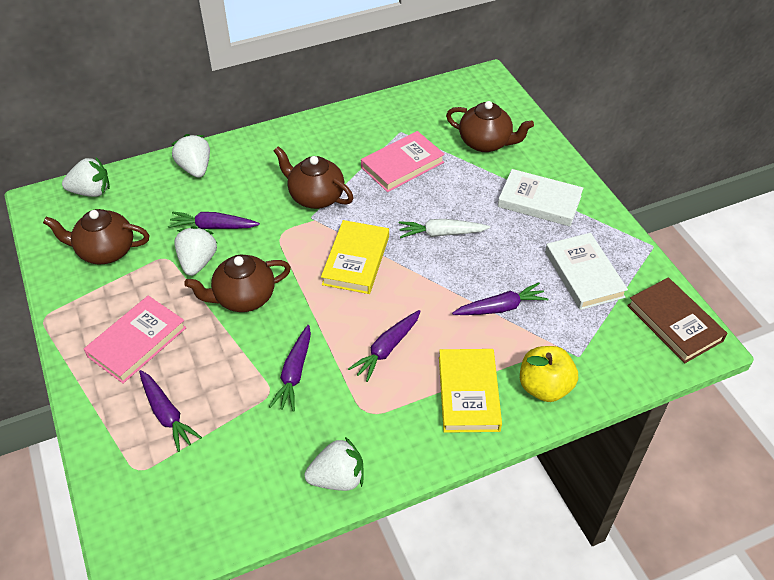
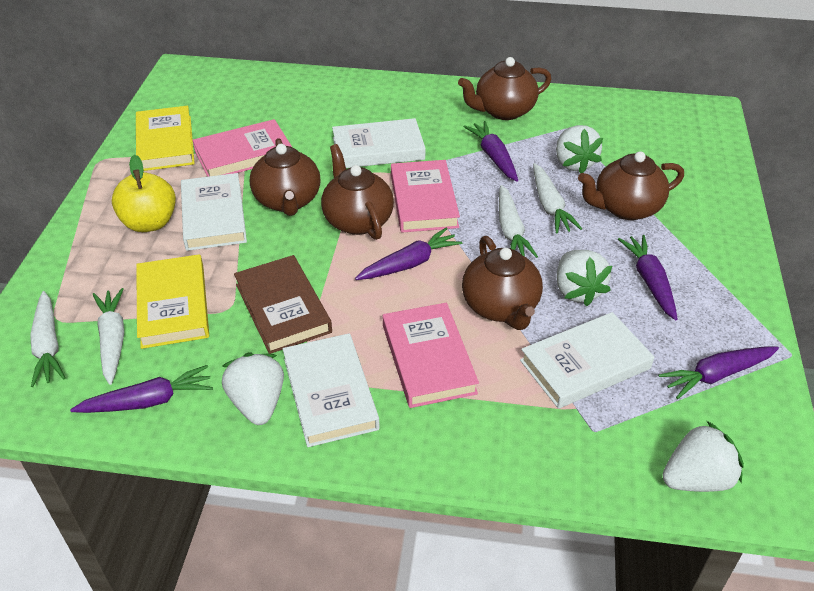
brown teapot: [43,209,149,264] [184,254,291,312] [274,146,354,209] [446,101,534,152] = 4 -> [250,138,320,216] [321,144,394,240] [458,57,551,120] [462,236,543,330] [578,151,684,220] = 5
pink book: [84,296,186,383] [361,131,445,192] = 2 -> [192,119,292,177] [383,303,479,408] [391,160,460,233] = 3
white book: [498,169,583,226] [545,233,628,310] = 2 -> [181,173,247,251] [283,334,380,447] [332,118,426,168] [520,312,654,409] = 4
white carrot: [399,219,490,238] = 1 -> [30,291,66,387] [92,288,124,385] [499,185,538,258] [533,163,582,234] = 4

